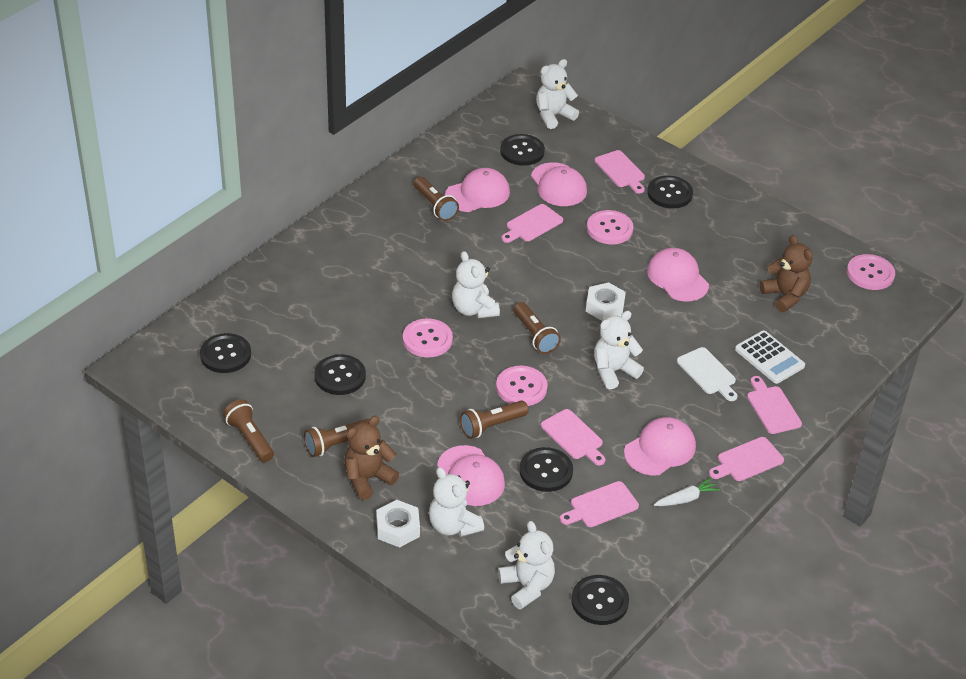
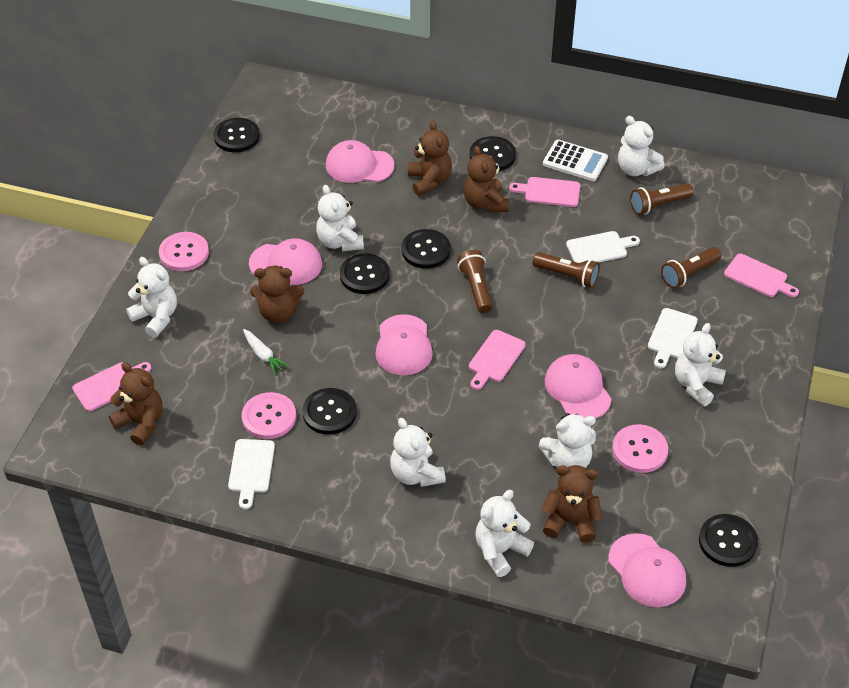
brown flashlight: [223,399,274,462] [304,419,369,457] [414,177,459,221] [460,401,529,439] [514,302,561,354] = 5 -> [457,250,492,313] [533,252,600,288] [630,183,693,215] [661,247,721,288] = 4
brown teddy bear: [344,416,399,500] [760,235,813,312] = 2 -> [109,362,163,446] [250,265,304,323] [408,121,452,196] [463,146,509,213] [542,465,602,543] = 5
pink button: [403,318,453,357] [496,366,548,406] [587,210,633,244] [847,254,895,290] = 4 -> [159,232,209,271] [242,392,296,439] [612,424,668,473] = 3
pink cutting board: [501,204,563,243] [541,409,605,465] [560,481,639,527] [595,150,645,193] [709,437,784,481] [747,376,802,434] = 6 -> [72,362,151,411] [469,330,526,390] [509,177,580,207] [724,254,799,297] = 4
white cutting board: [677,347,738,401] = 1 -> [228,439,275,510] [566,231,640,263] [648,308,698,368] = 3
white nut: [376,500,420,547] [586,282,626,321] = 2 -> none = 0
white teddy bear: [429,467,484,537] [452,251,500,318] [498,521,555,610] [536,59,579,129] [594,311,644,390] = 5 -> [126,257,177,338] [316,185,364,251] [390,418,446,487] [475,490,534,577] [539,413,596,468] [618,116,665,176] [675,323,726,406] = 7

